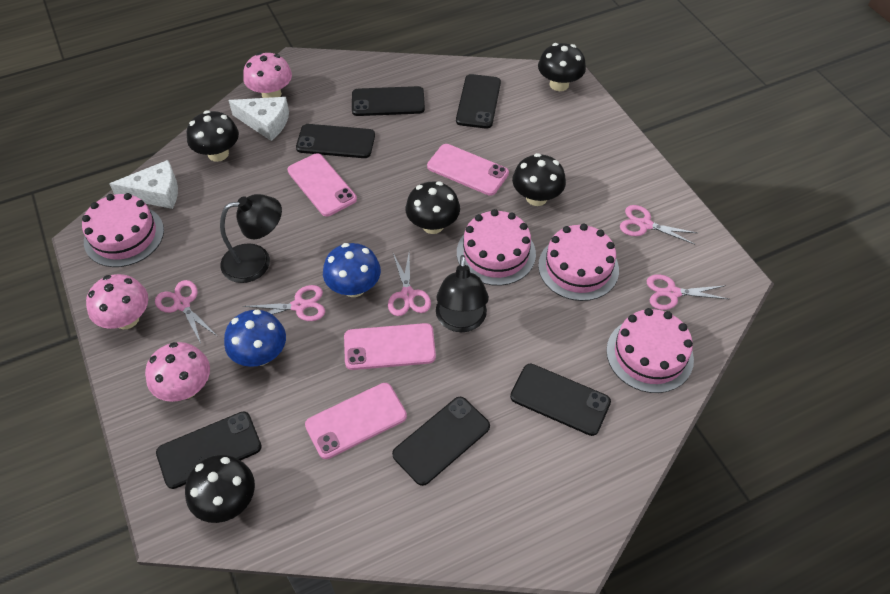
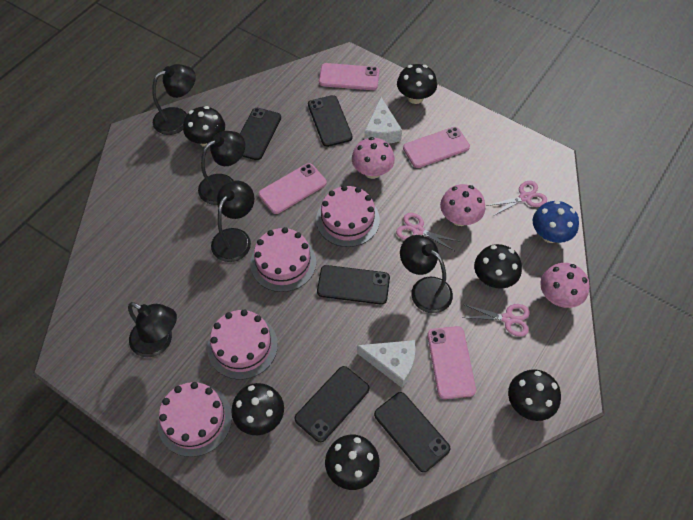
black lamp: [220,194,282,283] [436,255,489,332] = 2 -> [128,302,177,357] [152,64,196,135] [198,131,245,205] [211,181,255,262] [400,235,453,313] = 5
black mushroom: [185,455,255,523] [187,110,239,162] [406,181,460,234] [512,153,566,206] [538,43,586,91] = 5 -> [183,106,225,147] [231,383,284,435] [325,435,380,490] [397,64,437,104] [474,244,522,289] [508,369,561,421] = 6
black phone: [156,412,262,489] [296,124,375,158] [352,86,425,116] [392,397,490,486] [456,74,501,129] [510,364,611,436] = 6 -> [240,108,281,160] [294,366,370,442] [308,95,353,147] [317,265,390,305] [374,392,451,472] = 5
blue mushroom: [224,310,286,367] [323,243,381,297] = 2 -> [533,200,579,243] = 1
pink scissors: [155,280,217,343] [243,285,325,321] [388,253,431,316] [620,205,697,244] [647,274,728,310] = 5 -> [396,213,460,251] [462,304,530,336] [486,181,547,216] = 3

